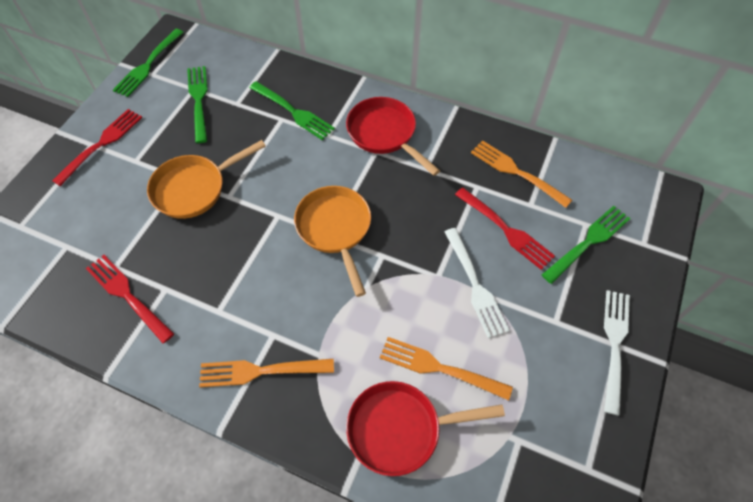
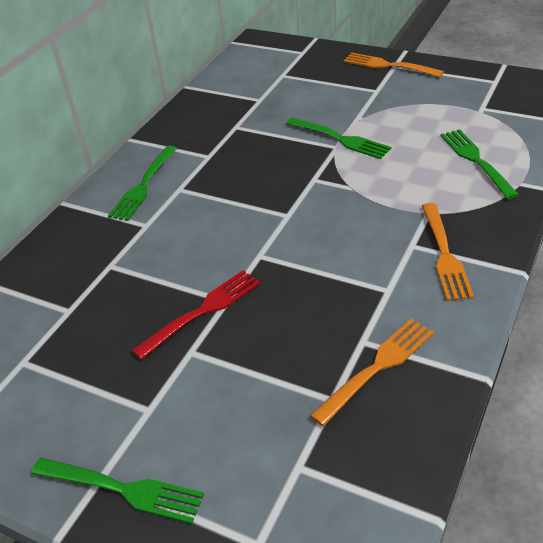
orange pan: [147,140,266,219] [294,186,371,297] = 2 -> none = 0
red fork: [52,109,142,186] [86,255,174,343] [455,187,555,270] = 3 -> [132,270,260,360] = 1
red pan: [346,97,440,176] [346,381,505,476] = 2 -> none = 0
white fork: [444,228,510,338] [604,290,630,415] = 2 -> none = 0

